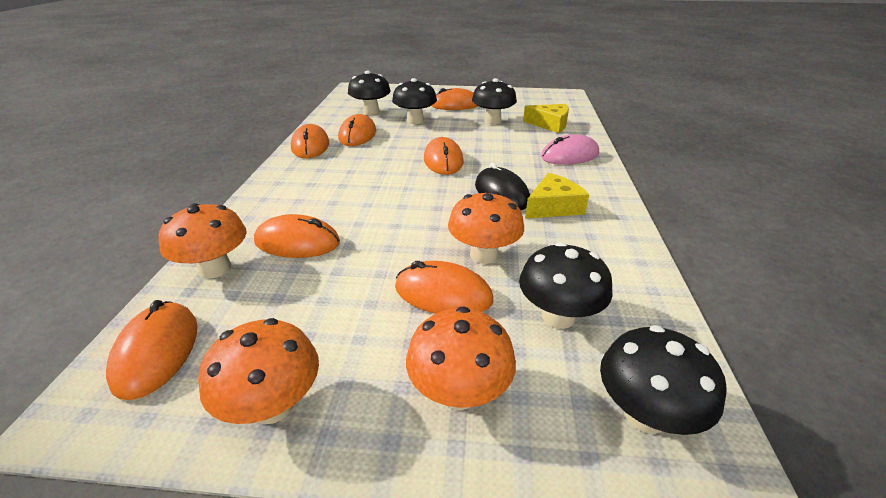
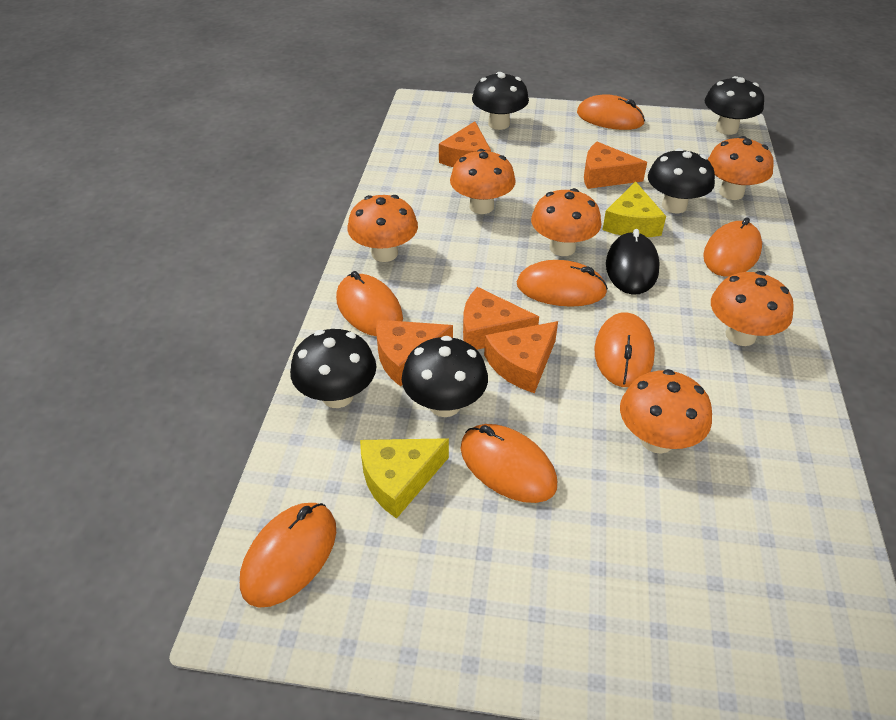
orange cheese: none = 0 -> [376,320,453,387] [439,121,491,167] [463,287,539,350] [484,321,558,393] [584,142,647,189] = 5
orange mushroom: [158,203,247,278] [198,318,319,424] [406,306,516,410] [448,191,524,264] = 4 -> [347,195,418,262] [450,149,516,214] [531,188,601,256] [620,369,712,454] [707,136,774,200] [711,271,794,346] = 6
pink mouse: [541,134,599,165] = 1 -> none = 0

